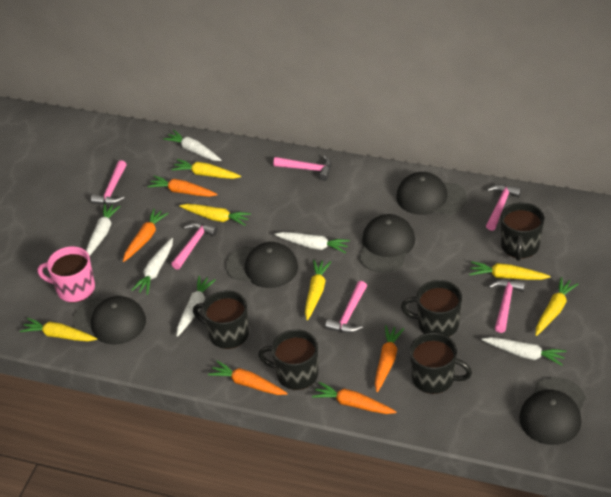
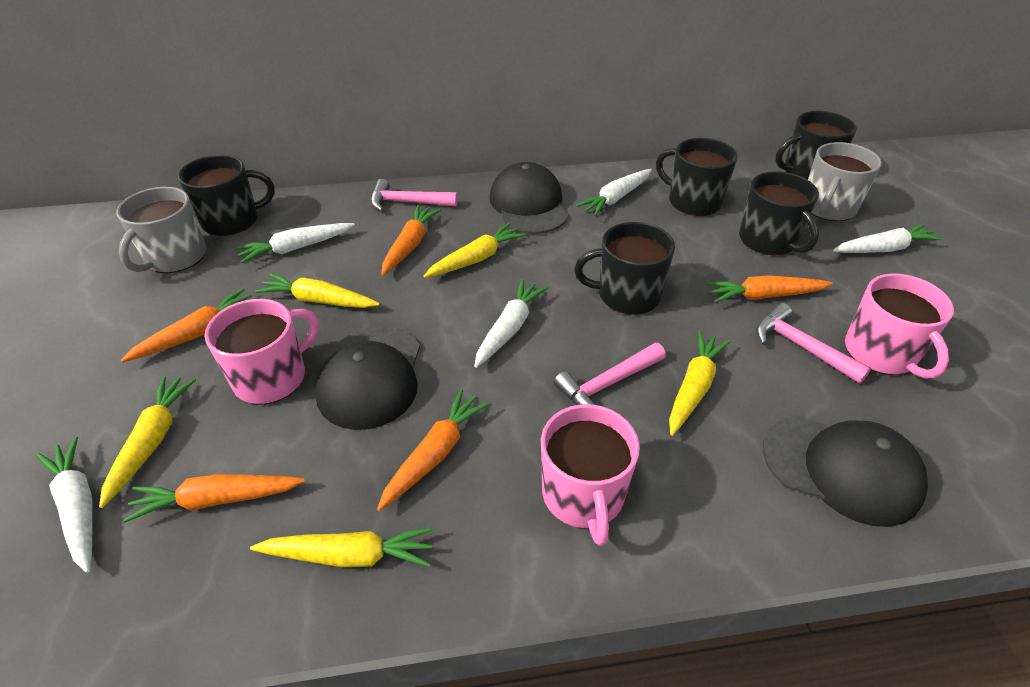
black cap: [72,296,146,345] [226,242,298,288] [359,214,415,273] [396,172,467,215] [519,377,586,445] = 5 -> [315,326,420,430] [489,162,568,234] [763,415,928,527] = 3
grey mug: none = 0 -> [117,187,206,273] [808,142,882,221] = 2
pink hammer: [91,160,127,205] [171,222,218,270] [273,155,331,181] [325,281,367,333] [486,184,522,231] [489,279,525,333] = 6 -> [370,179,458,212] [554,343,666,406] [756,303,871,384] = 3
pink mug: [38,246,95,302] = 1 -> [205,299,319,405] [541,404,640,546] [845,273,954,379] = 3
white carrot: [86,204,121,256] [131,238,173,295] [163,130,222,161] [177,276,216,337] [274,232,350,253] [481,337,566,366] = 6 -> [36,437,92,573] [235,223,355,264] [474,279,548,368] [576,169,652,216] [833,224,943,253] = 5
yellow carrot: [20,318,97,341] [171,159,241,179] [179,204,251,226] [305,260,331,320] [469,261,551,280] [535,277,578,336] = 6 -> [99,376,196,508] [250,527,434,567] [255,273,380,308] [424,223,526,278] [669,331,730,436] = 5

